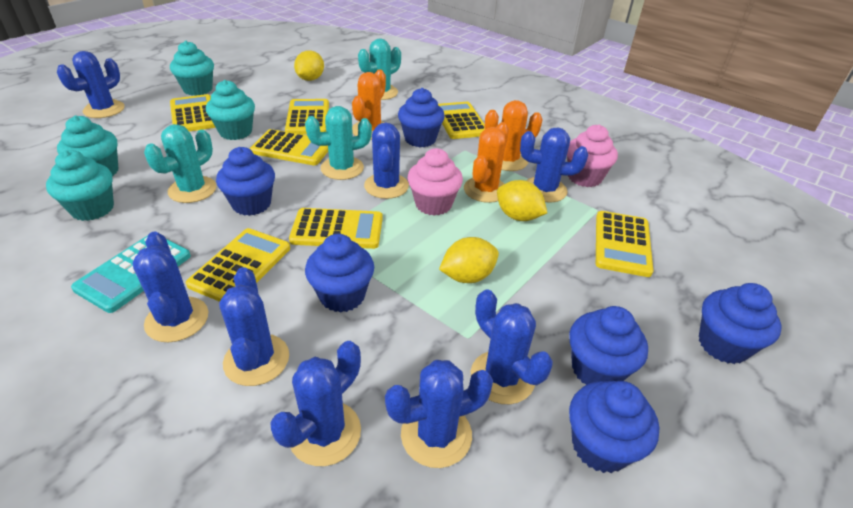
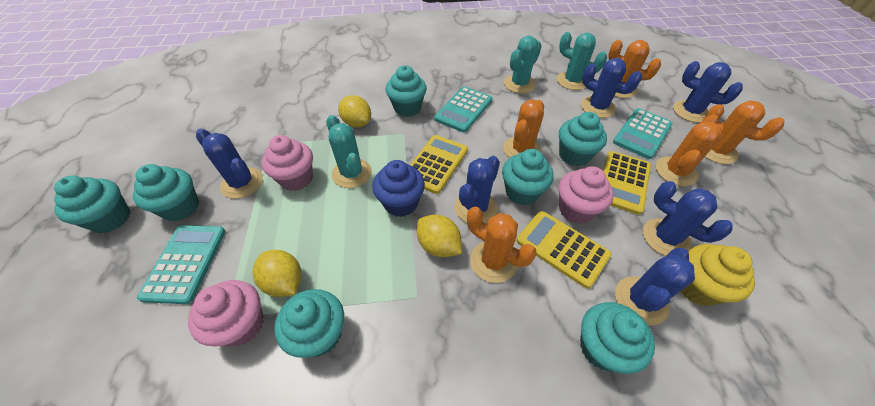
blue cactus: [57,51,125,118] [132,232,208,342] [219,267,289,386] [270,341,361,466] [364,123,409,199] [385,360,493,468] [471,289,553,404] [520,127,588,203] = 8 -> [196,129,263,199] [455,156,500,224] [581,58,642,118] [615,248,695,326] [643,181,733,256] [673,61,743,123] = 6
blue cupcake: [216,147,275,216] [305,234,374,312] [398,88,445,147] [569,306,648,385] [569,381,660,473] [699,283,781,364] = 6 -> [372,160,425,217] = 1
orange cactus: [352,69,386,140] [464,122,509,203] [485,100,543,171] = 3 -> [467,207,537,283] [503,99,544,158] [608,40,661,98] [656,114,721,186] [705,100,784,164] = 5
pink cupcake: [408,148,463,216] [567,124,618,187] = 2 -> [188,280,264,346] [262,135,313,191] [559,166,614,224] = 3
turquoise calculator: [71,235,191,313] = 1 -> [137,225,226,304] [434,86,492,132] [613,108,673,159] = 3
turquoise cupcake: [46,150,114,221] [57,115,118,176] [170,41,214,96] [206,80,255,140] = 4 -> [54,176,131,233] [133,164,199,222] [274,289,344,358] [386,65,427,117] [502,149,554,205] [559,112,607,166] [580,302,655,374] = 7
yellow calculator: [170,94,216,131] [186,228,290,302] [250,129,328,165] [285,99,329,134] [289,208,383,249] [438,102,485,139] [596,211,654,277] = 7 -> [410,135,468,194] [516,211,612,289] [603,151,651,215] = 3
yellow cupcake: none = 0 -> [681,244,755,306] = 1

